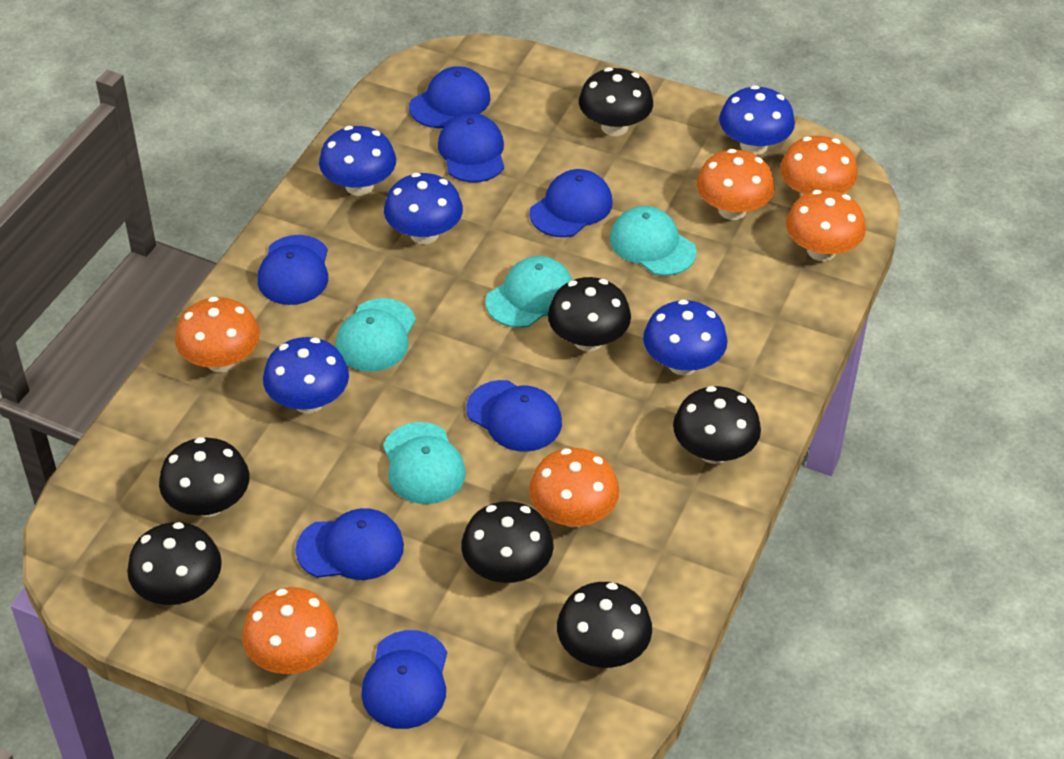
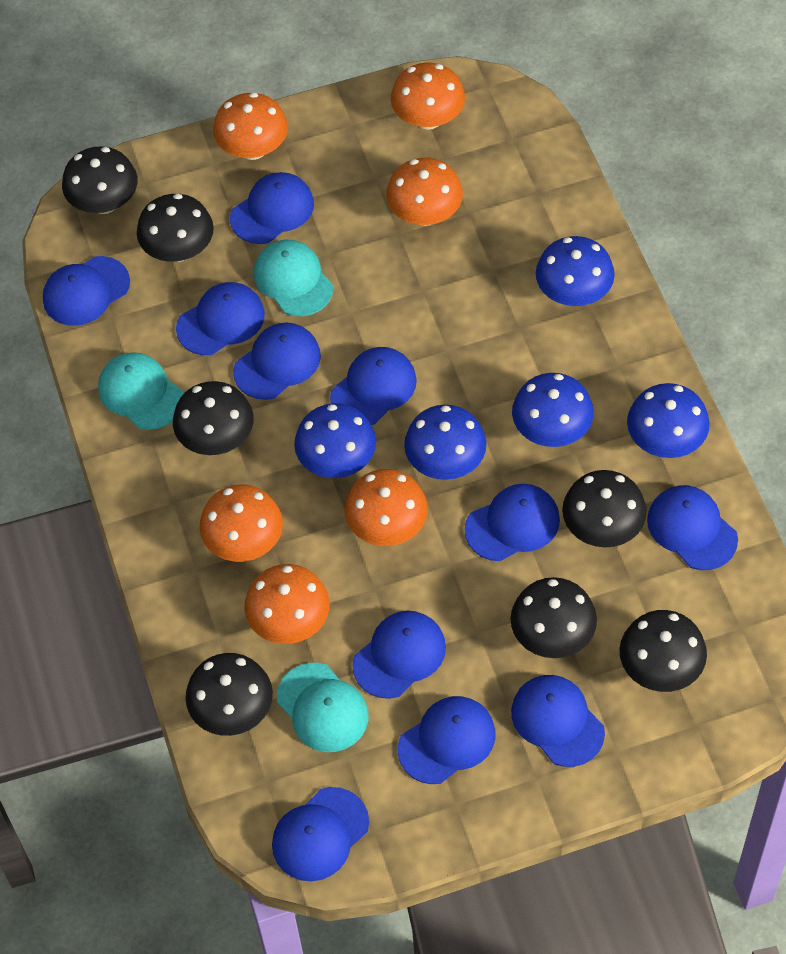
blue cap: [258,235,328,305] [296,508,404,580] [361,630,447,729] [409,66,491,128] [438,113,504,182] [467,380,562,451] [529,169,613,237] = 7 -> [43,256,130,326] [176,282,265,355] [230,172,314,244] [233,323,321,400] [272,787,369,881] [330,347,417,425] [352,611,446,699] [398,696,496,784] [465,484,560,561] [511,675,605,767] [647,485,738,570] = 11
turquoise cap: [336,298,416,372] [383,422,466,504] [486,256,572,328] [610,206,697,276] = 4 -> [98,352,183,430] [254,240,333,316] [277,663,368,752] = 3

